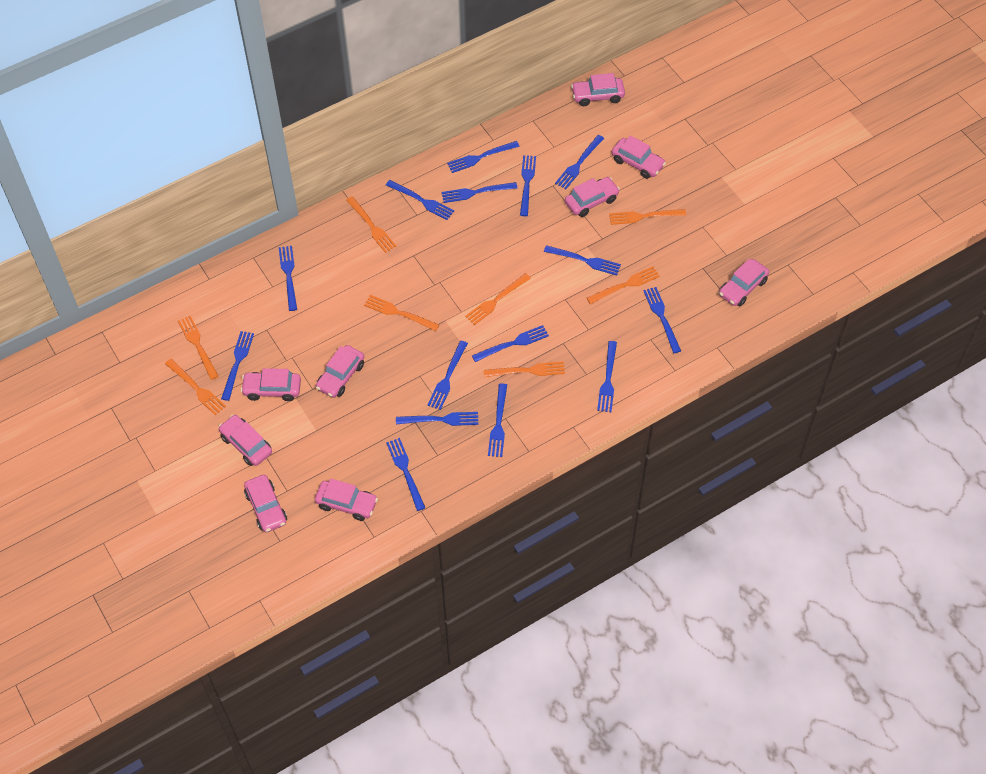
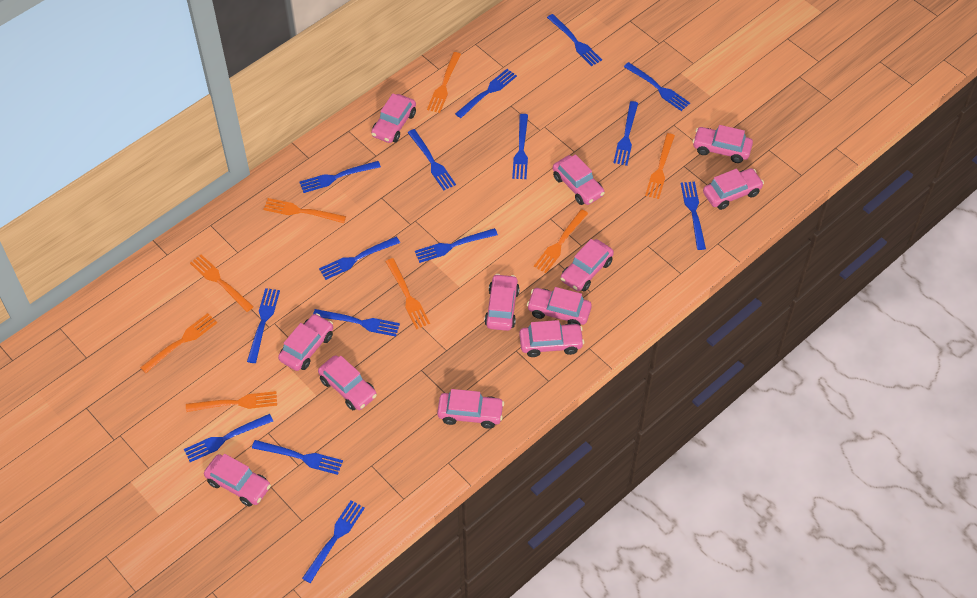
pink car: [218,414,272,466] [241,368,301,401] [244,475,287,532] [315,479,378,521] [316,345,364,398] [565,177,620,217] [571,73,625,106] [612,135,666,179] [719,259,769,306] = 9 -> [204,454,271,507] [278,313,333,371] [318,355,377,410] [371,94,416,143] [437,389,504,429] [484,274,520,331] [519,320,584,357] [527,287,592,325] [553,154,605,205] [561,239,614,292] [692,125,753,163] [703,168,764,210] = 12

